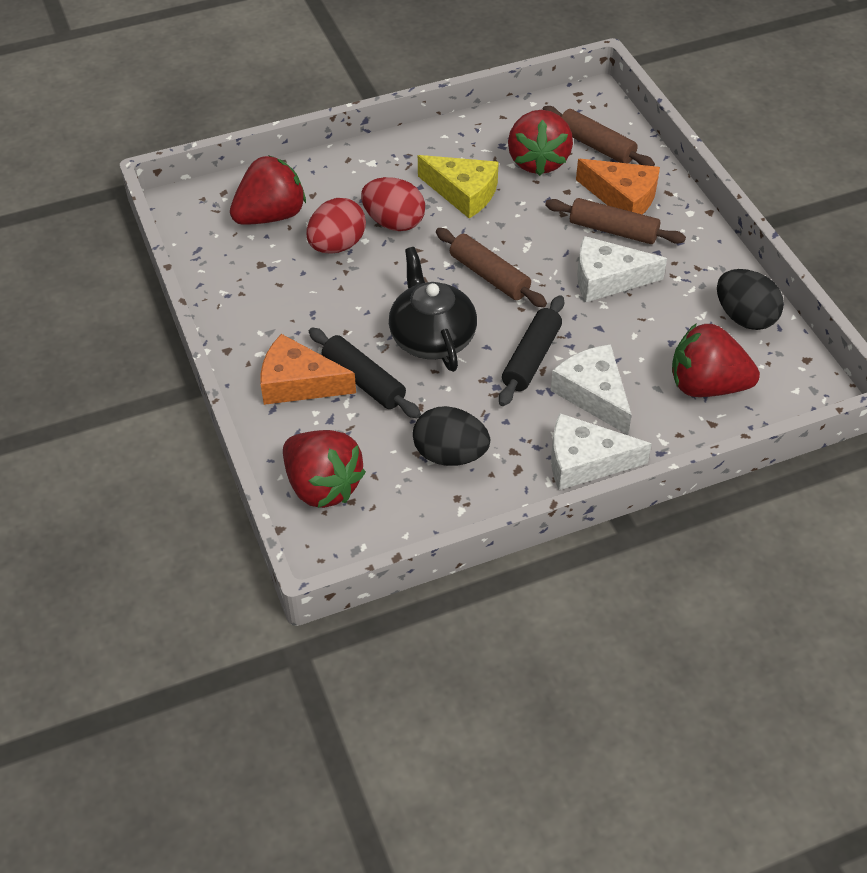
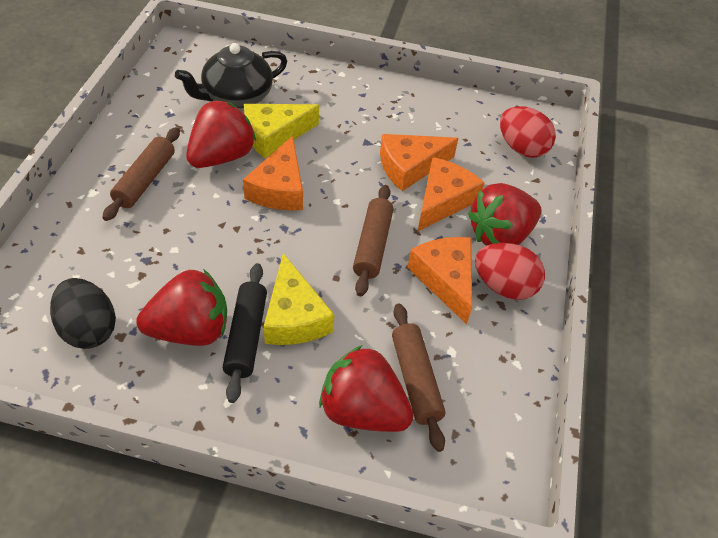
black egg: [413,406,490,466] [717,269,784,330] = 2 -> [50,278,116,349] = 1
black rolling pin: [309,328,421,418] [499,295,564,406] = 2 -> [223,263,267,403] = 1
orange cheese: [261,334,356,405] [576,159,660,215] = 2 -> [243,136,303,211] [380,134,458,191] [407,237,472,325] [418,157,485,231] = 4
white cheese: [550,344,632,435] [551,413,652,490] [577,236,667,302] = 3 -> none = 0
yellow cheese: [418,155,499,219] = 1 -> [244,104,319,159] [264,253,334,345] = 2

